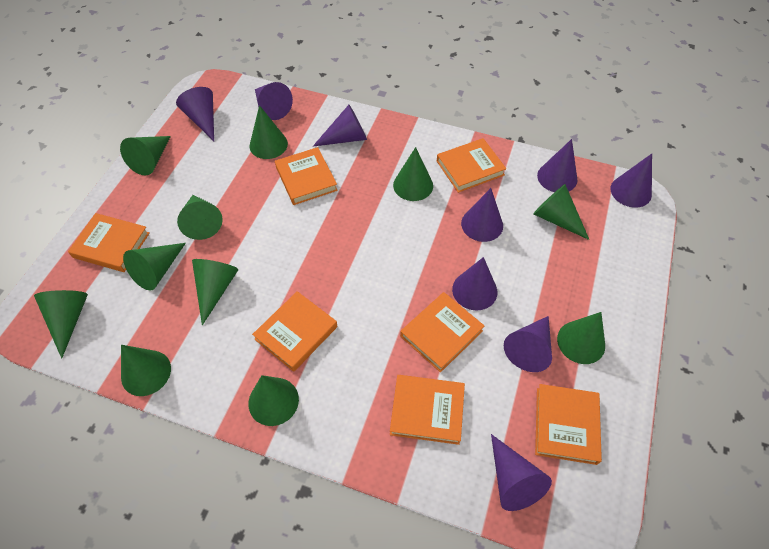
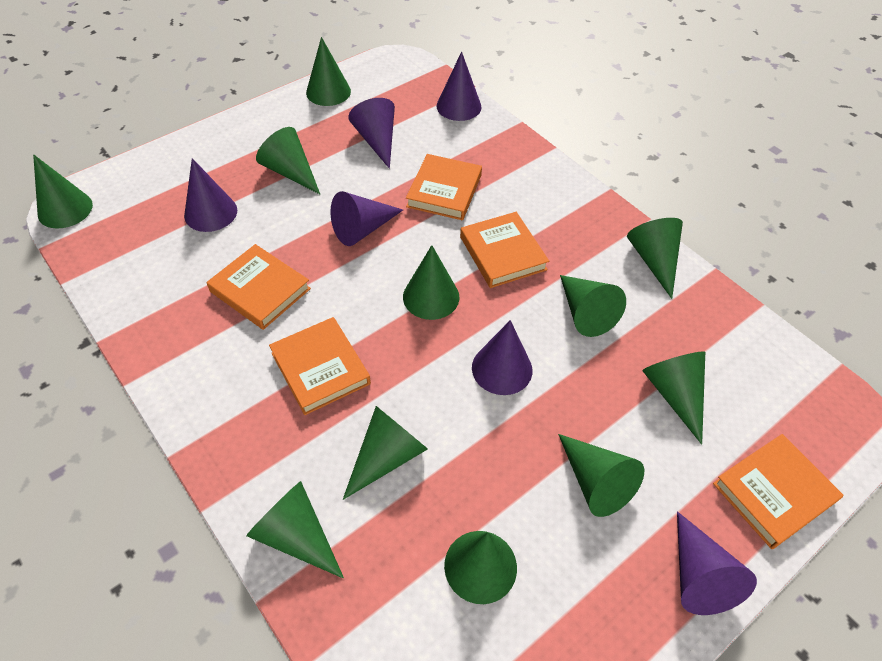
orange book: [68,213,149,272] [252,291,337,372] [275,147,338,205] [390,375,465,445] [400,292,484,372] [437,138,506,193] [535,384,602,465] = 7 -> [206,244,311,330] [269,317,371,415] [406,154,482,220] [460,212,549,288] [713,434,843,549] = 5
purple cone: [176,87,214,141] [255,82,293,120] [313,105,367,147] [452,257,497,310] [461,188,503,242] [491,434,552,511] [504,316,552,372] [537,139,577,192] [611,154,652,208] = 9 -> [184,158,237,232] [330,191,403,246] [348,98,395,169] [436,52,482,121] [472,320,532,395] [677,511,757,615] = 6

